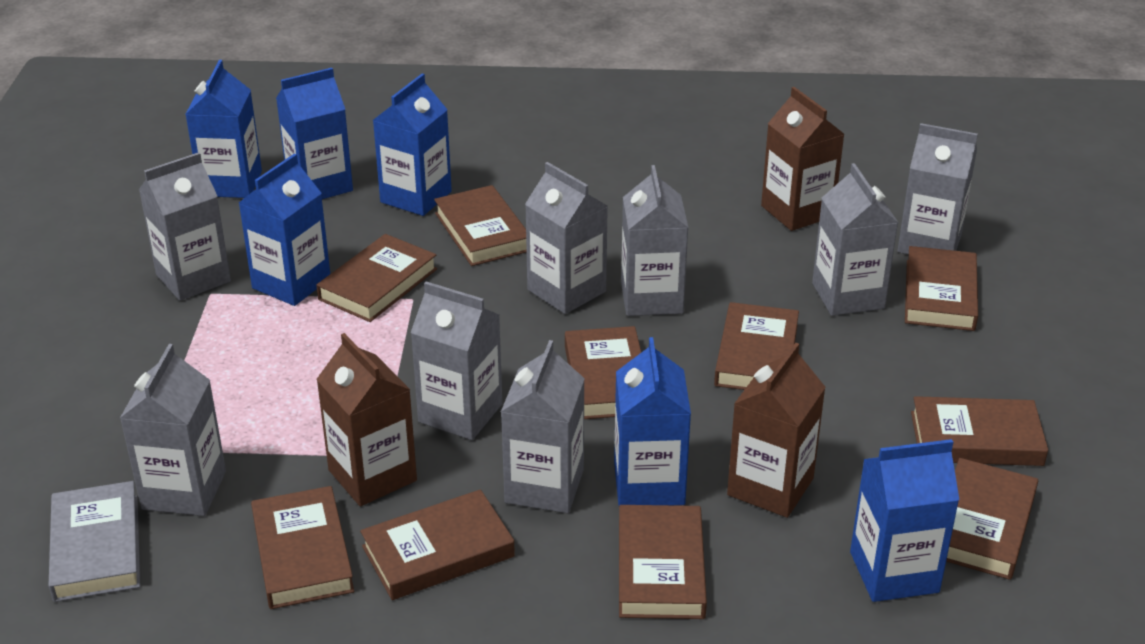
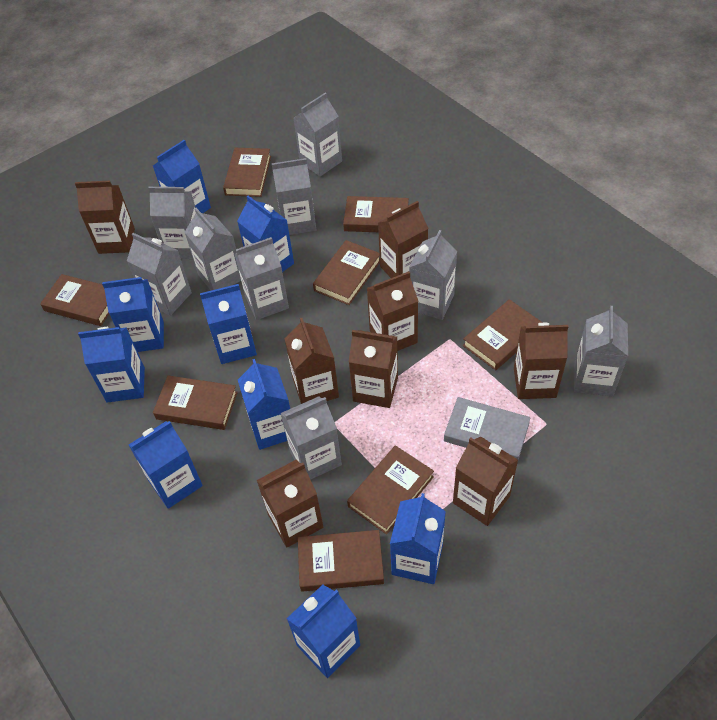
blue carton: [185,60,262,198] [239,154,330,306] [276,68,353,199] [373,74,452,216] [614,337,691,505] [850,439,960,602] = 6 -> [78,327,145,403] [102,277,164,352] [129,421,203,509] [153,140,211,213] [200,284,257,364] [237,195,294,272] [238,359,290,450] [287,584,360,678] [390,493,446,584] = 9
brown book: [251,486,354,609] [316,234,437,322] [360,489,515,600] [434,185,527,266] [565,326,641,419] [619,505,707,619] [714,302,799,390] [905,246,978,331] [911,396,1048,466] [946,458,1038,580] = 10 -> [40,274,109,326] [153,376,238,430] [223,148,271,197] [298,530,384,592] [313,240,380,305] [343,196,409,232] [347,445,434,534] [463,299,543,370] = 8
brown carton: [316,333,417,506] [727,343,826,518] [761,87,844,231] = 3 -> [75,181,135,254] [257,460,323,548] [284,318,339,404] [349,330,398,408] [367,272,418,351] [378,201,429,278] [453,437,518,526] [514,323,568,399] = 8
grey carton: [120,344,226,516] [139,152,231,301] [410,281,502,440] [501,340,585,513] [525,162,608,314] [621,165,689,316] [812,163,898,316] [897,123,978,254] = 8 -> [127,233,192,316] [148,187,196,259] [185,208,241,290] [234,237,289,320] [271,158,316,235] [280,396,342,480] [294,92,342,176] [409,230,457,320] [574,306,628,396] = 9

